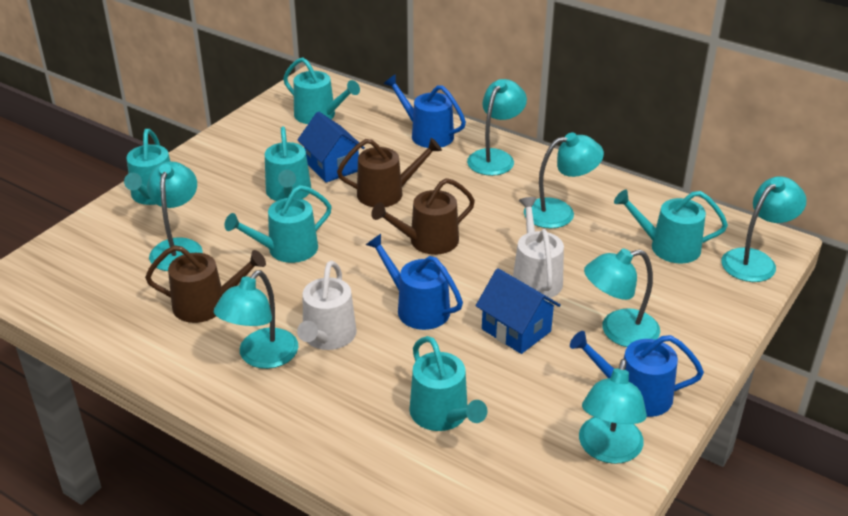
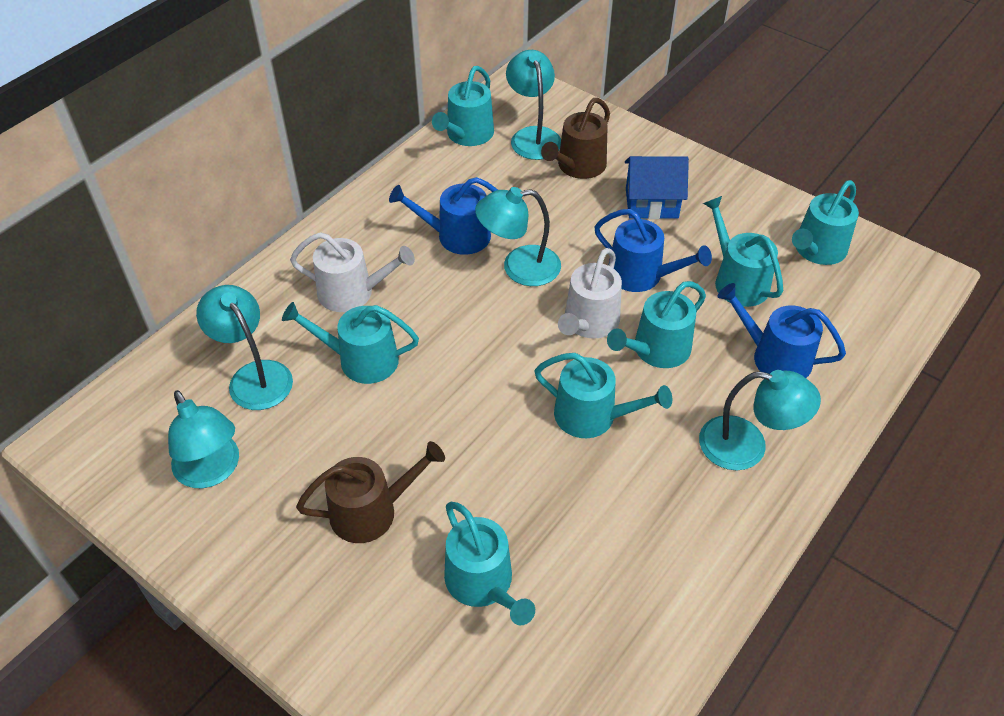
blue house: [298,111,365,183] [476,268,561,354] = 2 -> [625,156,689,219] = 1
brown watering can: [145,245,266,323] [337,138,442,207] [371,178,475,255] = 3 -> [296,441,445,543] [541,98,610,179] = 2
turquoise lamp: [147,161,203,271] [214,270,299,369] [467,79,527,176] [524,132,604,228] [579,359,647,464] [584,249,660,347] [721,176,807,282] = 7 -> [168,390,239,488] [196,285,293,410] [475,187,561,286] [506,50,561,160] [699,370,821,470] = 5
turquoise watering can: [124,129,170,205] [225,185,332,263] [265,126,311,201] [283,57,360,124] [409,336,487,431] [614,190,728,264] = 6 -> [282,302,419,384] [432,66,494,146] [444,502,535,626] [534,353,672,438] [607,281,706,368] [703,196,783,307] [792,180,859,265] = 7

